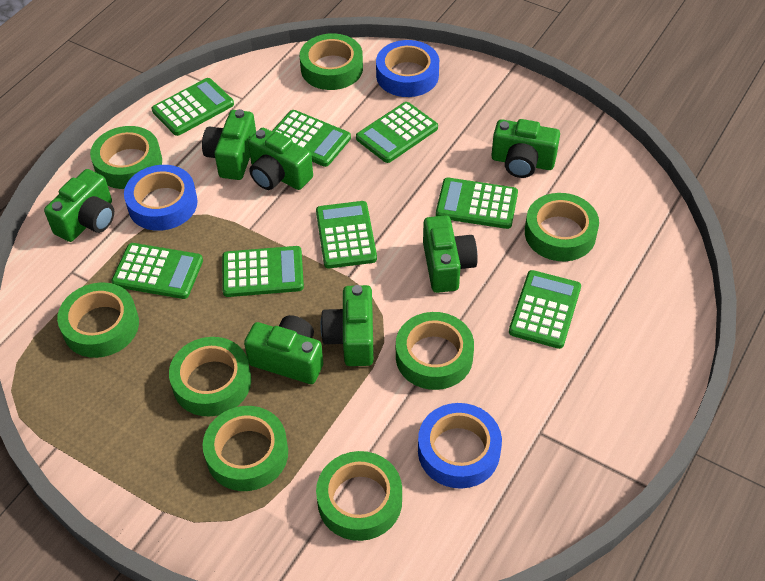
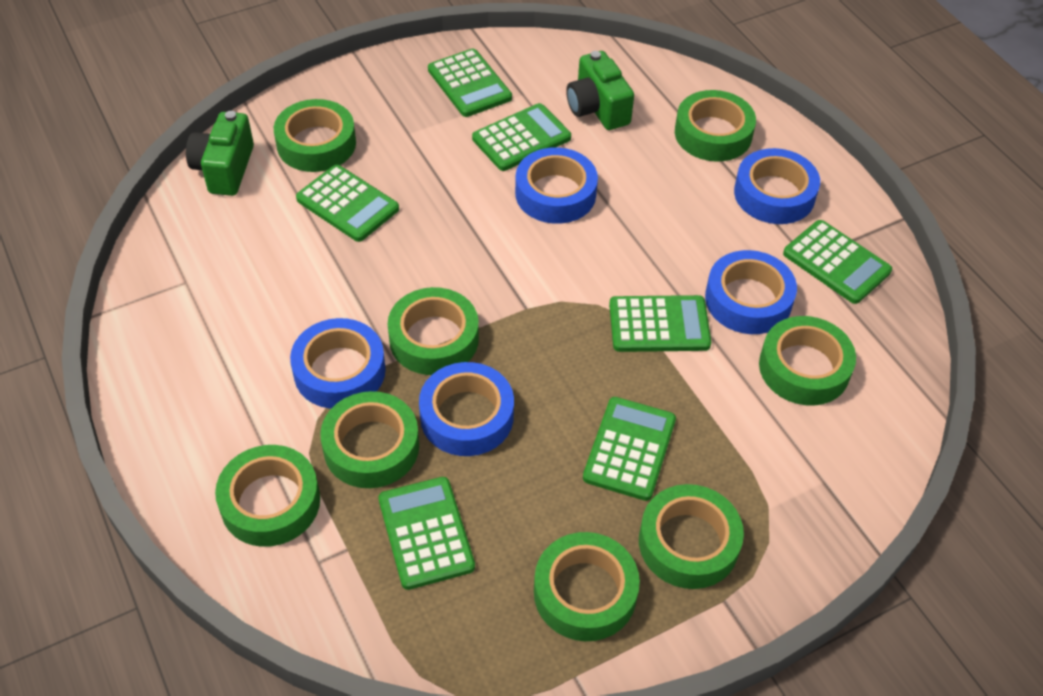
blue tape: [124,165,198,231] [376,40,439,97] [418,403,502,489] = 3 -> [290,318,386,409] [419,362,514,456] [515,147,598,224] [705,250,797,334] [734,148,820,224] = 5
green calculator: [111,243,203,299] [152,78,234,136] [222,246,304,297] [272,110,351,167] [316,201,377,269] [356,102,438,163] [436,178,518,229] [509,270,581,349] = 8 -> [296,165,399,242] [378,477,475,590] [428,49,512,117] [472,103,571,171] [583,397,676,501] [609,295,711,352] [783,220,892,304] = 7
green camera: [44,169,114,242] [202,109,256,180] [244,315,323,384] [248,128,313,190] [320,285,374,366] [423,215,478,293] [491,119,560,178] = 7 -> [186,111,254,196] [566,51,634,130] = 2

